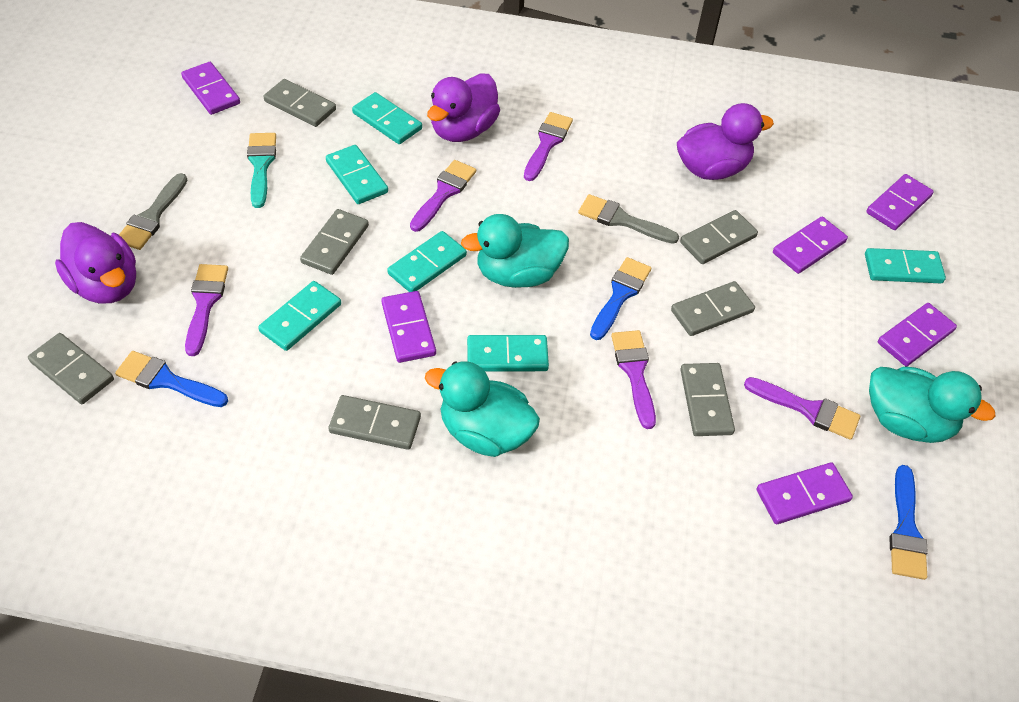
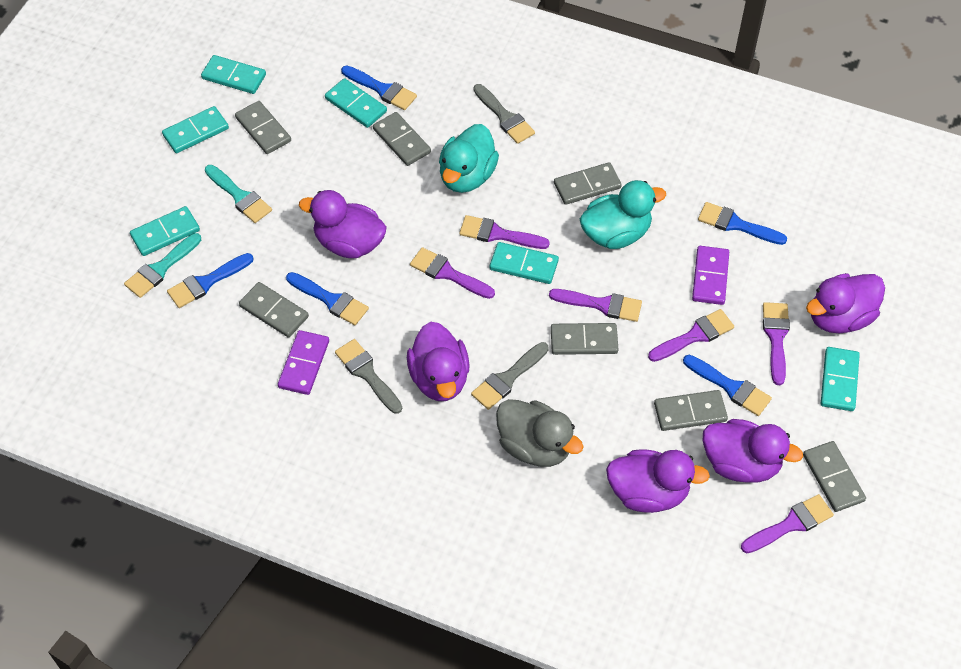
blue brush: [115,351,228,407] [590,257,651,340] [889,465,928,580] = 3 -> [167,253,254,308] [286,272,369,325] [341,66,417,110] [683,355,772,416] [698,202,787,245] = 5
grey brush: [119,173,187,250] [578,194,679,244] = 2 -> [335,339,402,414] [471,342,549,410] [473,84,535,144] = 3
grey duck: none = 0 -> [496,399,584,467] = 1
purple brush: [185,264,228,356] [410,160,476,232] [524,112,573,181] [611,330,656,429] [744,377,860,440] = 5 -> [410,247,495,299] [459,215,550,249] [549,289,642,322] [648,309,734,362] [741,494,834,553] [763,302,790,385] = 6
purple domino: [181,62,240,115] [381,291,436,363] [757,462,853,524] [773,217,848,274] [866,174,934,230] [878,303,957,366] = 6 -> [278,330,329,395] [692,246,729,305] = 2
purple duck: [55,222,136,304] [427,73,500,142] [677,103,774,180] = 3 -> [299,190,387,258] [407,322,470,401] [606,449,710,513] [703,419,803,483] [806,273,885,334] = 5
turquoise brush: [247,133,276,208] = 1 -> [124,233,201,298] [205,165,272,223] = 2
turquoise duck: [425,361,540,457] [461,214,569,288] [869,366,996,443] = 3 -> [439,124,499,193] [580,180,666,249] = 2

